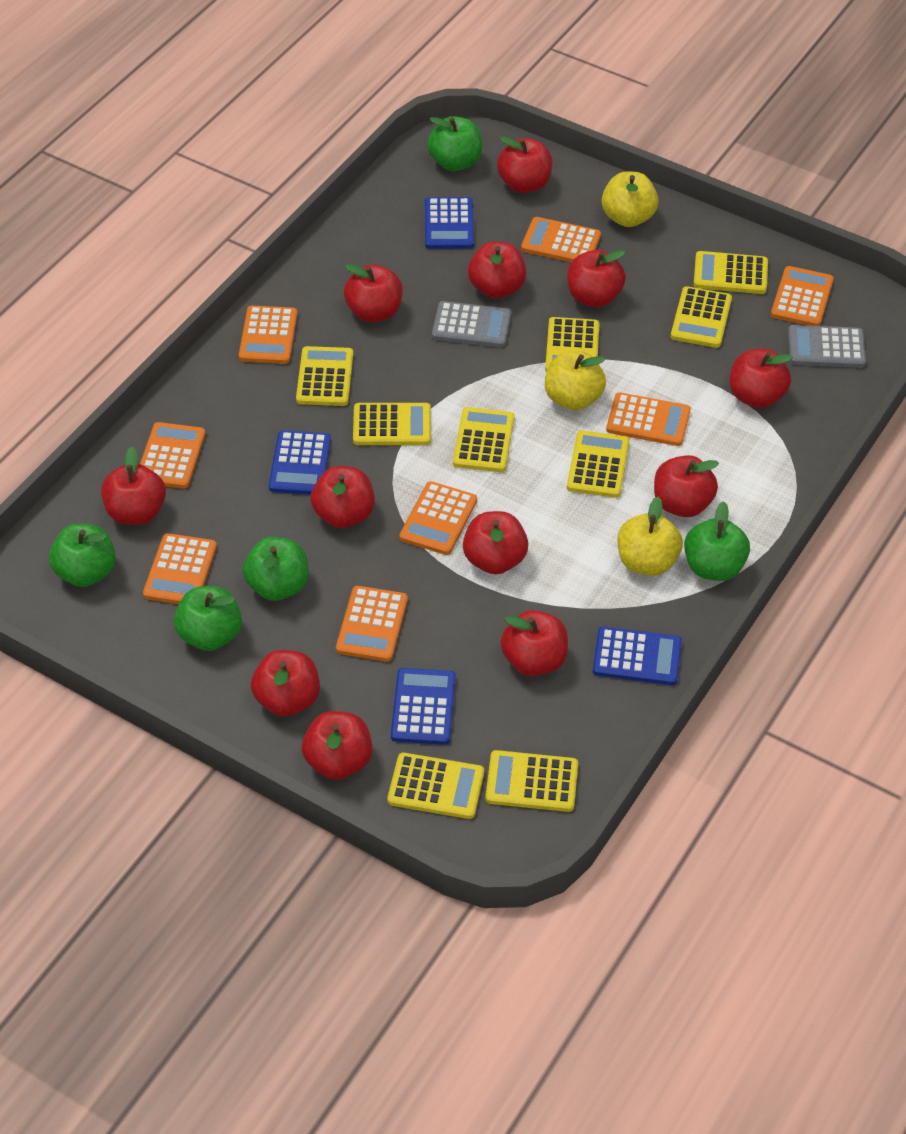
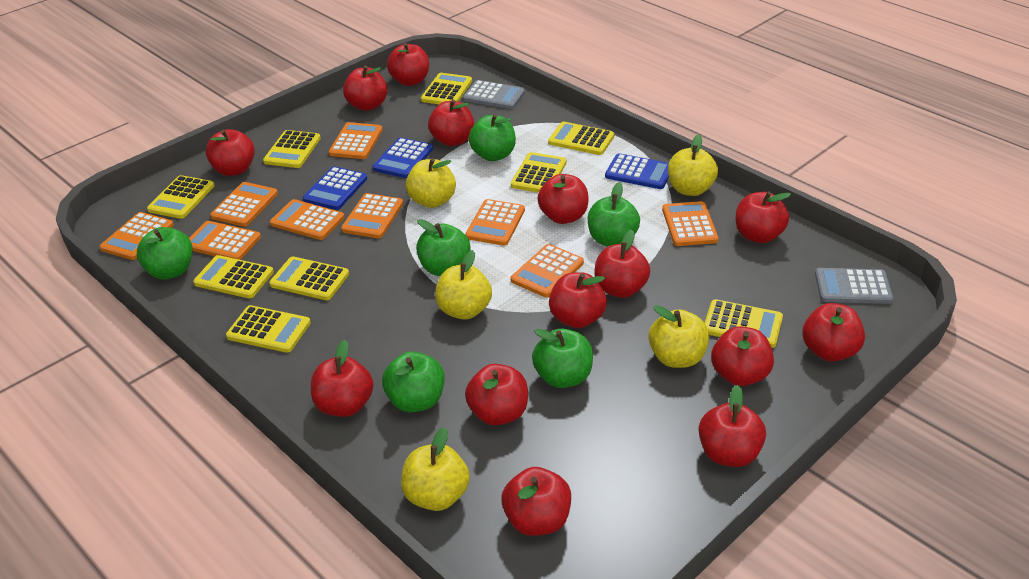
blue calculator: [269,430,331,495] [391,668,456,745] [425,197,474,249] [593,626,682,685] = 4 -> [303,166,367,210] [372,137,433,178] [605,153,669,189] = 3
green apple: [49,524,116,587] [174,586,242,651] [242,537,309,601] [427,116,482,171] [684,501,750,581] = 5 -> [137,227,192,279] [382,352,444,412] [416,219,471,276] [469,114,516,161] [532,329,593,388] [588,182,640,246] = 6
orange calculator: [140,422,206,489] [143,533,217,604] [239,306,298,364] [336,586,408,662] [399,481,477,555] [521,217,601,262] [606,392,691,446] [771,266,834,326] = 8 -> [99,212,174,260] [189,221,261,260] [210,182,278,227] [270,199,344,240] [329,122,383,159] [341,193,403,238] [465,199,525,246] [511,244,584,297] [662,201,718,246] = 9
red apple: [101,447,166,525] [251,650,320,717] [302,711,372,780] [311,466,375,528] [344,264,403,322] [463,511,528,574] [468,241,526,299] [497,136,552,193] [501,610,568,676] [567,250,626,307] [654,455,719,517] [730,349,793,408] = 12 -> [206,129,255,176] [311,340,373,417] [343,66,387,111] [387,43,429,86] [428,100,474,146] [465,364,528,426] [501,467,571,536] [538,174,588,224] [549,272,607,328] [594,230,650,298] [699,385,766,467] [711,326,774,386] [735,191,791,243] [802,303,865,362] = 14
yellow apple: [545,351,606,410] [602,172,659,227] [618,497,683,576] = 3 -> [401,427,470,511] [406,158,456,208] [435,250,492,320] [649,305,709,368] [668,134,718,196] = 5

